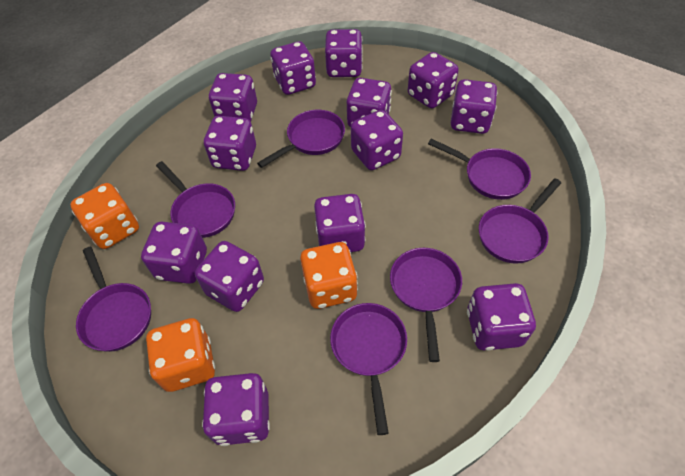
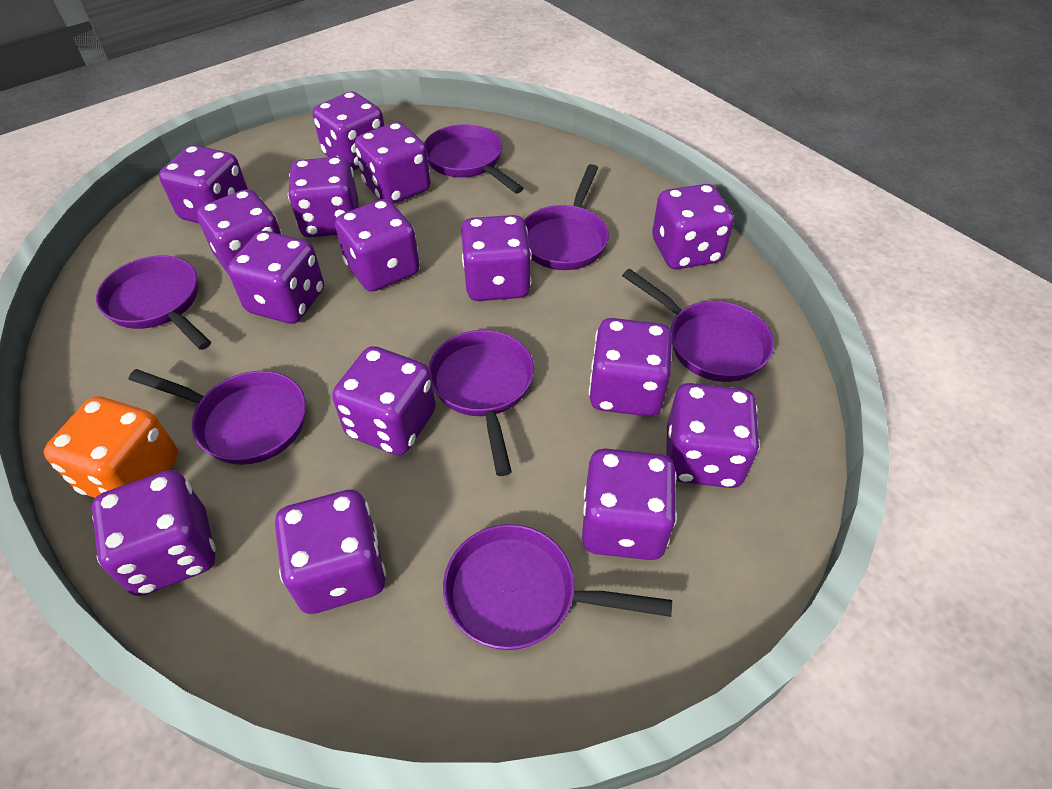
orange dice: [70,183,139,249] [146,318,215,392] [300,242,358,309] = 3 -> [44,396,178,498] = 1
purple dice: [141,222,207,284] [195,241,264,312] [202,373,270,446] [204,116,256,171] [209,73,257,122] [270,41,316,95] [314,194,366,252] [325,29,363,77] [347,78,392,127] [351,110,403,170] [408,52,459,108] [451,79,497,134] [467,283,536,350] = 13 -> [92,470,216,596] [159,145,248,224] [197,189,282,275] [228,231,324,324] [275,490,386,614] [288,157,358,238] [313,92,385,171] [332,346,436,455] [335,199,420,292] [355,122,431,204] [461,215,532,301] [582,448,677,560] [589,318,672,417] [652,184,734,269] [666,383,760,488] = 15

